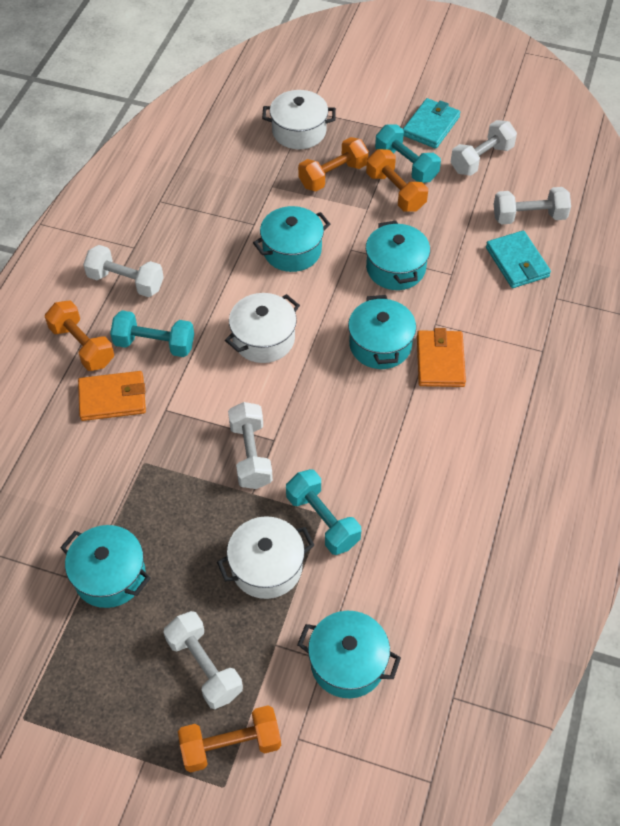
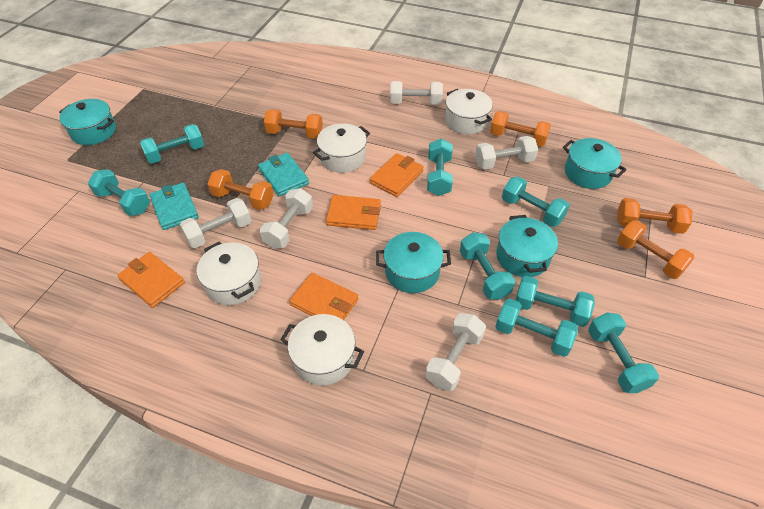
orange dumbbell: [45,301,114,371] [178,705,281,772] [298,137,369,191] [366,149,428,212] = 4 -> [207,169,274,210] [264,109,323,139] [490,111,551,147] [617,198,692,234] [617,220,695,279] = 5
orange wallet: [78,371,146,421] [417,328,466,387] = 2 -> [117,252,185,308] [289,273,359,320] [326,195,381,230] [370,153,424,197] = 4
turquoise dumbbell: [110,311,194,357] [286,469,361,555] [375,124,441,183] = 3 -> [88,169,150,216] [140,124,204,164] [427,139,453,196] [460,232,515,300] [495,298,578,357] [502,176,570,227] [515,276,595,327] [588,312,659,393] = 8
turquoise pot: [60,525,151,608] [253,206,330,272] [297,611,401,698] [348,295,416,369] [366,220,430,290] = 5 -> [59,99,116,145] [376,232,451,293] [496,215,558,277] [563,138,627,189] = 4
white pot: [217,516,314,599] [225,293,300,363] [262,90,336,149] = 3 -> [197,241,261,305] [280,314,364,386] [313,124,370,173] [445,89,493,134] = 4

